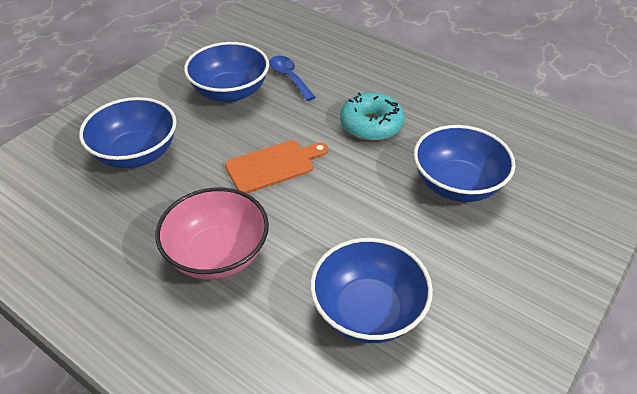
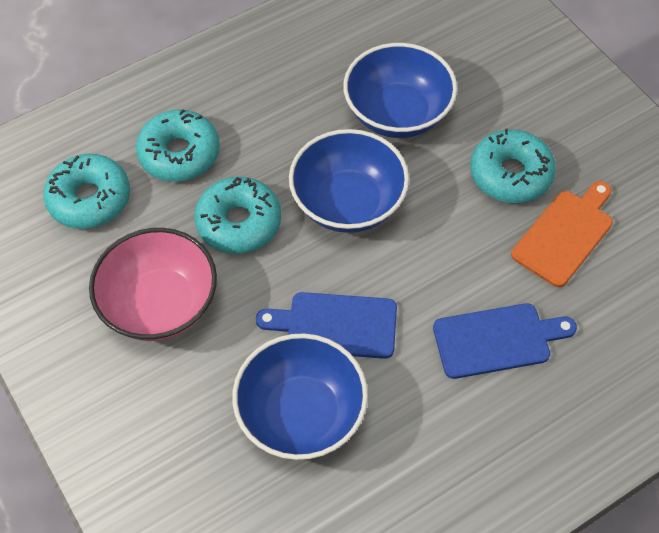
blue bowl: [79,97,177,168] [184,42,269,102] [310,238,433,343] [414,125,516,202] = 4 -> [232,333,368,460] [289,129,409,233] [343,43,457,138] = 3
blue cutting board: none = 0 -> [256,292,397,359] [433,303,577,379] = 2
blue spoon: [270,56,315,101] = 1 -> none = 0
turquoise donut: [340,92,405,141] = 1 -> [44,154,130,229] [136,109,220,182] [195,177,281,254] [470,129,556,203] = 4

